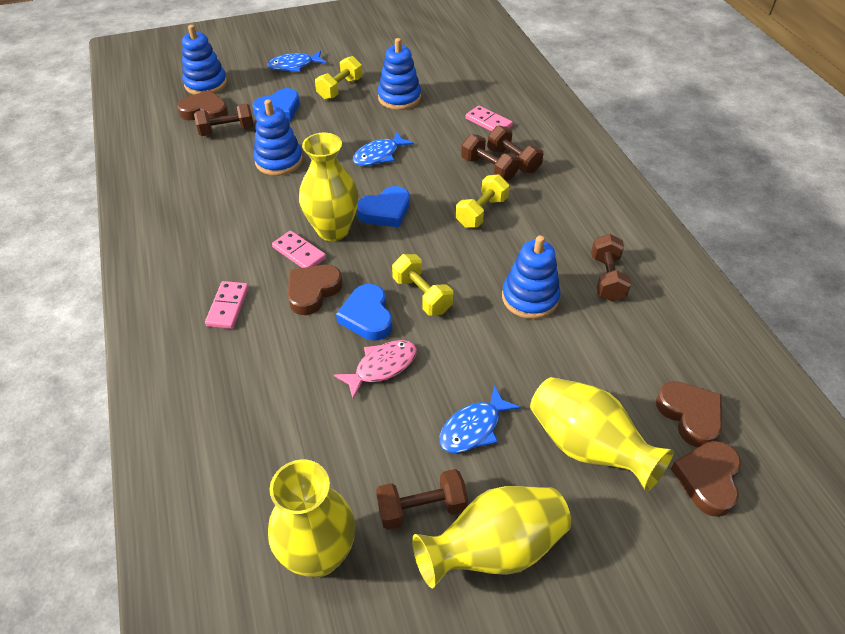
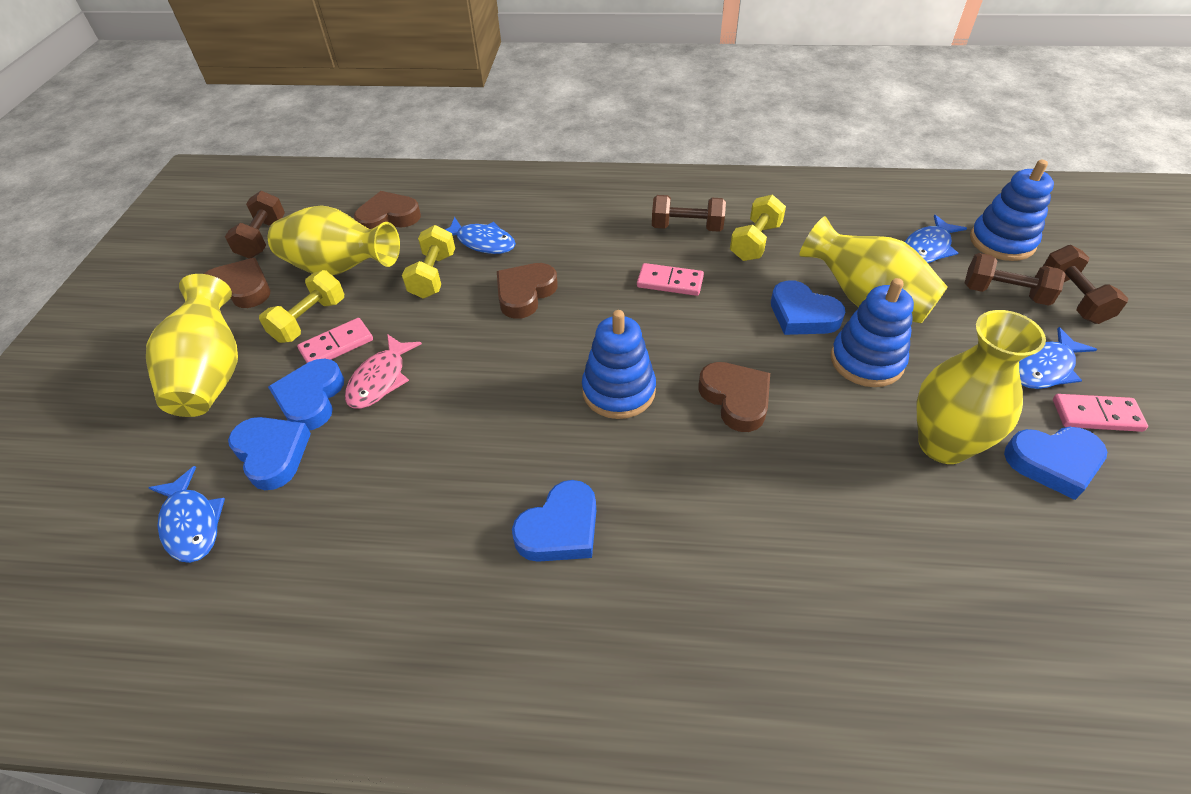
blue fish: [267,50,326,72] [353,132,414,166] [439,385,521,453] = 3 -> [148,466,225,563] [445,217,516,254] [905,215,967,263] [1019,327,1097,389] = 4
blue heart: [252,88,300,121] [336,284,392,341] [357,186,410,227] = 3 -> [228,417,311,490] [268,359,344,430] [512,480,596,562] [771,280,845,335] [1004,427,1107,500] = 5
blue stacking toy: [182,25,227,95] [253,99,303,176] [378,38,421,110] [502,235,561,319] = 4 -> [582,310,656,419] [831,278,914,387] [970,160,1054,261] = 3
brown dumbbell: [194,103,254,136] [376,469,468,530] [461,134,519,181] [487,125,544,173] [591,234,631,301] = 5 -> [225,191,285,259] [652,195,726,232] [965,253,1066,306] [1043,245,1128,324] = 4

